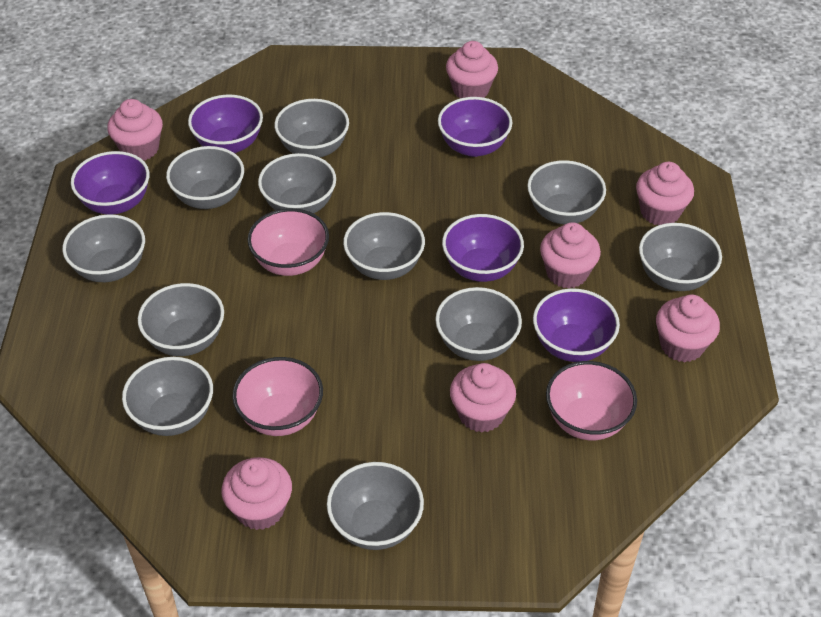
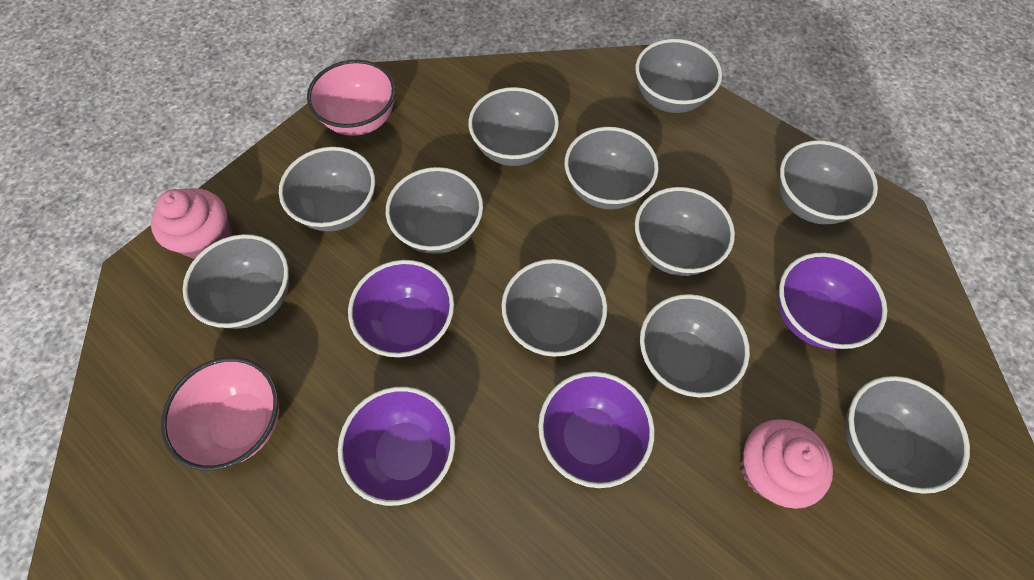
pink bowl: [232,357,323,436] [247,208,329,276] [546,361,637,440] = 3 -> [161,357,279,471] [307,60,396,136] = 2
pink cupcake: [107,99,163,160] [221,457,292,530] [446,41,498,98] [450,363,516,432] [540,222,601,288] [636,162,694,225] [656,294,720,362] = 7 -> [151,188,232,259] [740,419,833,509] = 2
purple bowl: [71,151,149,215] [188,95,263,153] [438,97,512,157] [442,214,524,282] [533,288,620,362] = 5 -> [338,387,455,506] [348,260,454,358] [538,372,654,488] [778,253,887,349] = 4

